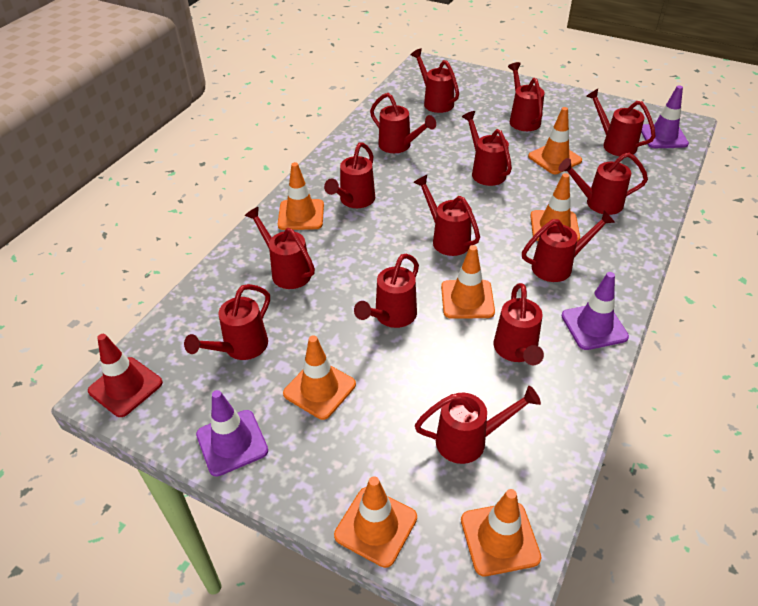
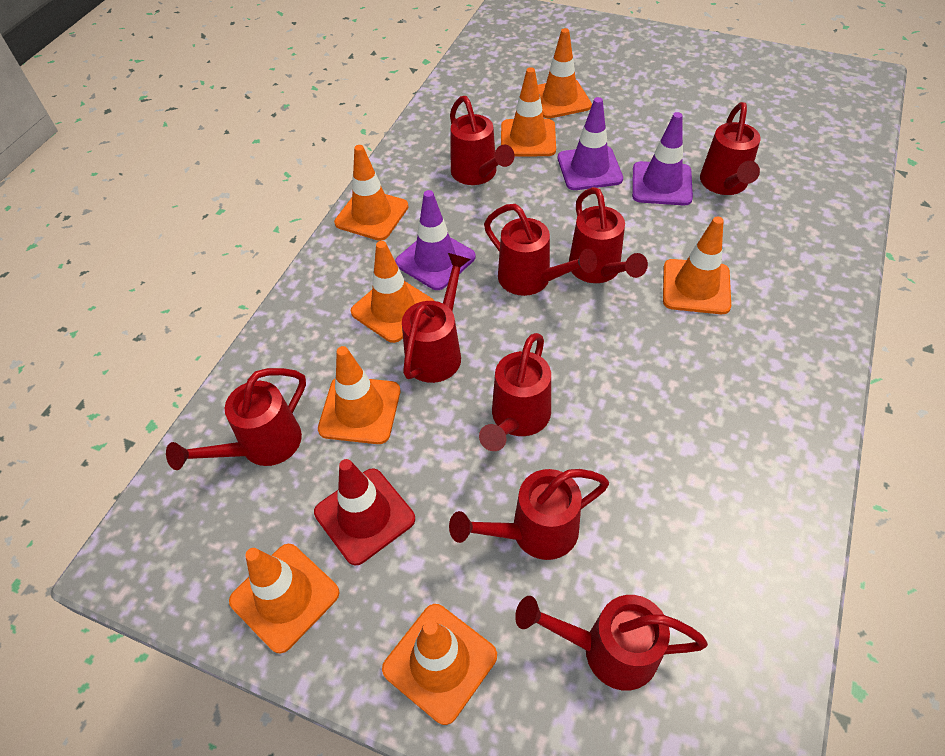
orange traffic cone: [278,162,324,230] [283,335,356,420] [334,476,417,568] [441,245,495,319] [461,489,542,576] [528,107,582,174] [530,173,580,241] = 7 -> [229,544,339,654] [318,346,400,444] [334,145,409,241] [351,241,434,343] [382,604,497,725] [501,67,556,156] [538,28,592,119] [663,217,731,314] = 8
red watering can: [184,284,270,360] [245,207,315,289] [324,142,375,208] [354,254,419,328] [370,93,436,153] [411,49,459,113] [413,175,480,256] [415,386,541,464] [462,111,512,186] [494,283,544,365] [508,62,545,131] [522,210,615,282] [558,153,648,215] [587,89,656,156] = 14 -> [166,368,306,470] [402,253,471,383] [449,469,609,560] [450,96,515,185] [479,333,551,451] [484,204,597,296] [515,595,708,691] [569,187,648,283] [700,102,761,195] = 9

